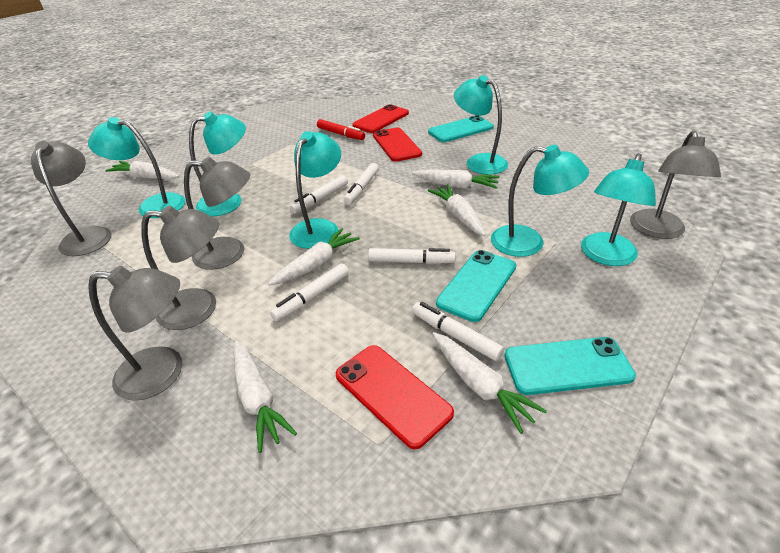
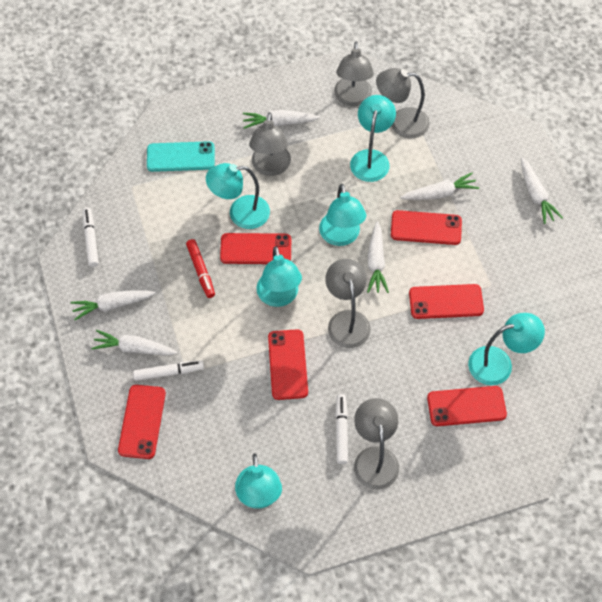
red phone: [336,345,454,449] [352,104,409,133] [373,127,422,162] = 3 -> [118,385,166,459] [220,233,291,264] [268,329,308,400] [391,210,462,245] [409,284,484,319] [427,386,507,426] = 6
turquoise phone: [428,115,494,142] [436,250,516,322] [504,337,636,395] = 3 -> [147,141,215,172] = 1
white marker: [270,264,349,321] [290,175,348,214] [343,163,379,205] [368,248,455,264] [412,302,504,361] = 5 -> [83,208,99,267] [133,360,204,381] [335,394,348,464] = 3

